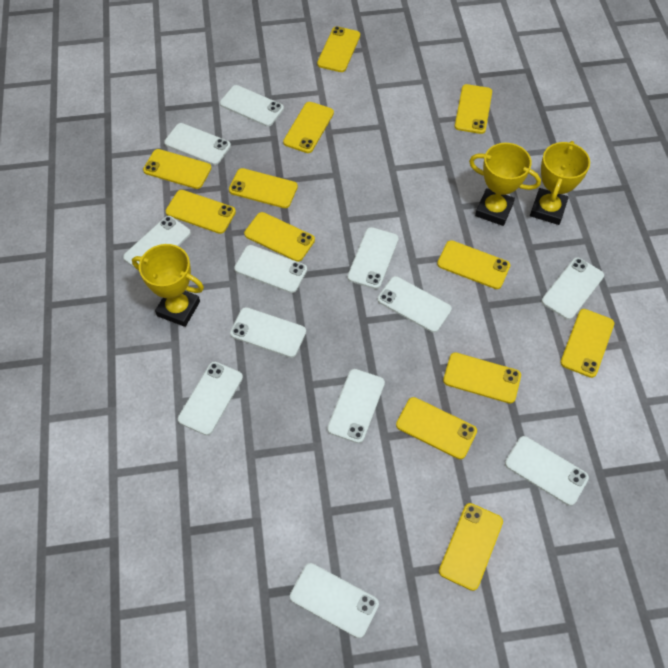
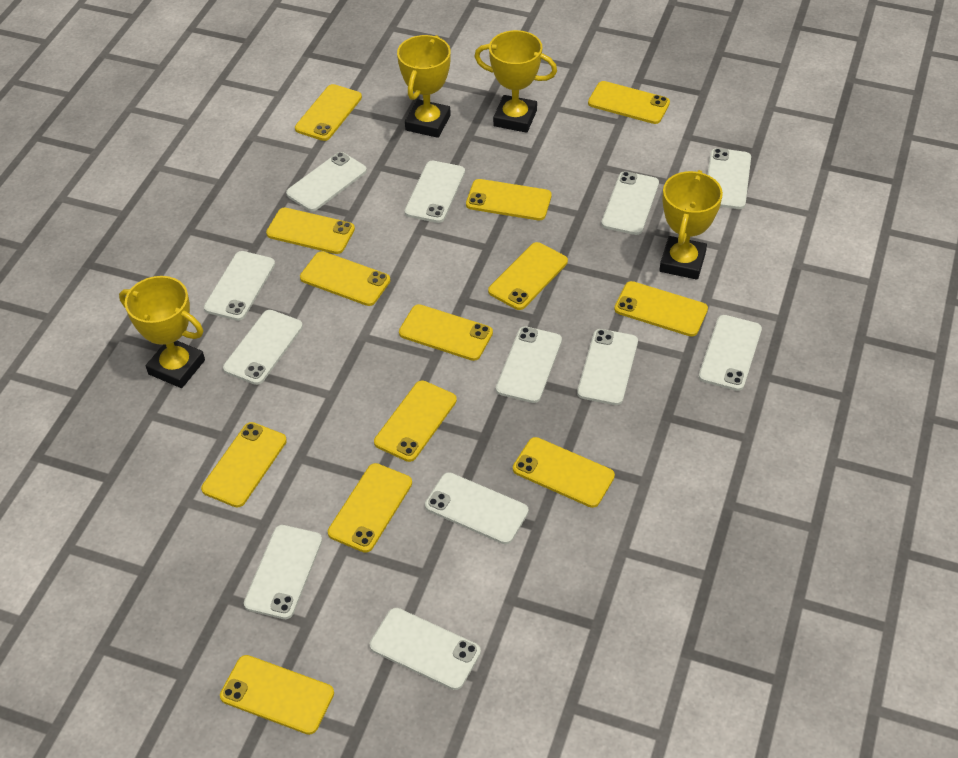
yellow phone: [143,149,211,189] [165,190,236,234] [229,168,298,208] [244,212,315,262] [283,102,334,153] [317,26,360,72] [396,397,477,459] [437,240,510,289] [439,503,503,591] [443,353,521,404] [455,84,492,134] [560,309,614,378] = 12 -> [201,422,287,507] [220,655,334,735] [266,208,355,254] [295,84,362,141] [300,251,390,306] [328,463,412,553] [374,381,457,462] [399,304,493,361] [466,179,552,220] [488,242,568,310] [513,437,615,508] [588,81,670,124] [614,281,708,337] = 13
yellow trophy: [132,244,204,327] [469,143,541,226] [530,141,590,225] = 3 -> [119,276,205,388] [397,35,451,138] [474,30,557,133] [659,170,723,280] = 4

